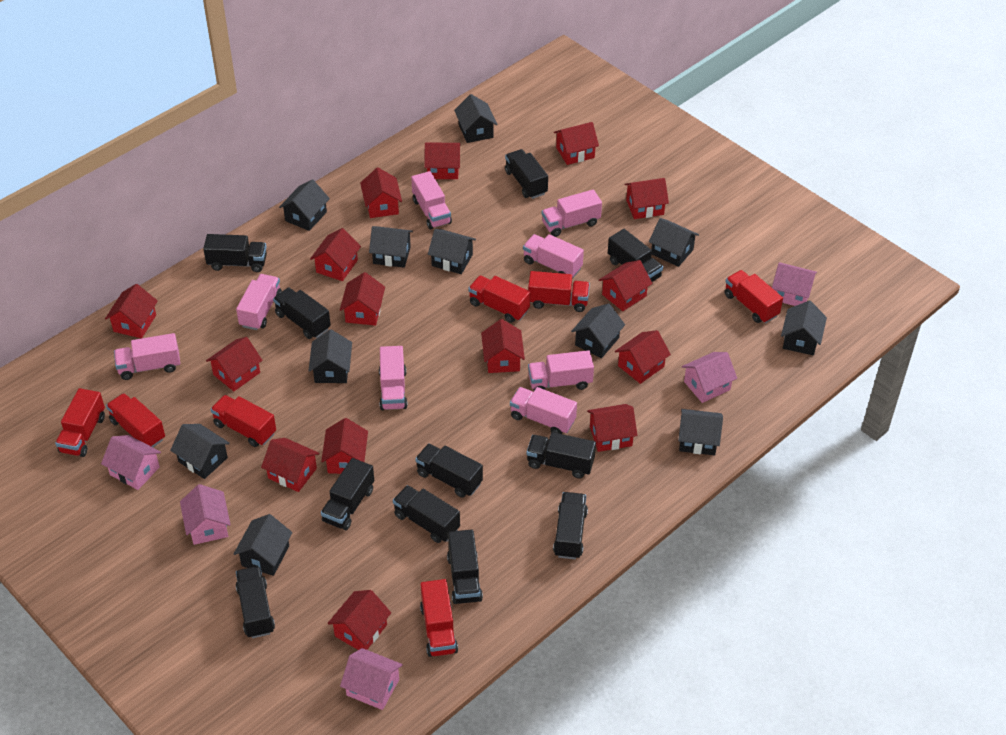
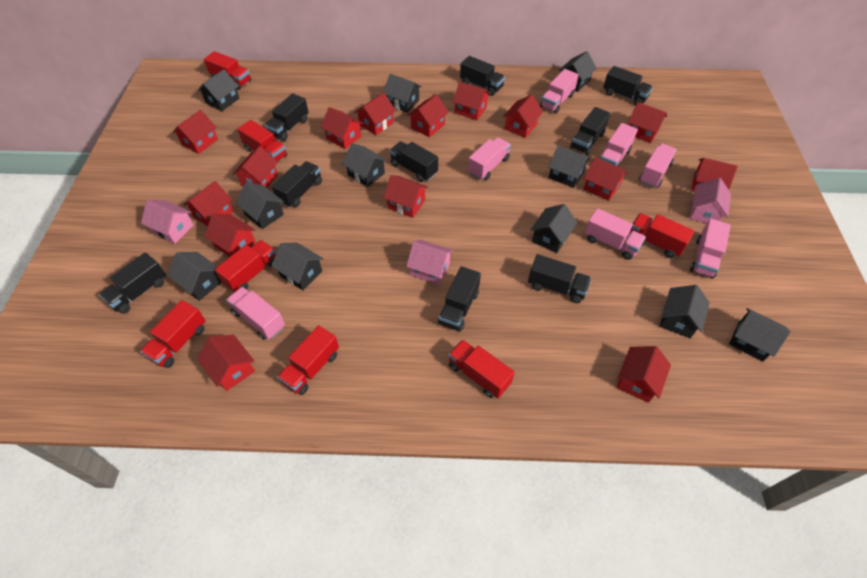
black truck: [203,234,267,272] [236,566,275,638] [273,288,331,339] [321,458,374,530] [393,485,460,543] [415,443,483,498] [447,530,483,604] [505,149,548,199] [526,432,596,478] [553,492,588,559] [608,229,663,282] = 11 -> [99,252,166,314] [265,93,309,141] [272,161,322,208] [389,141,438,182] [438,266,481,331] [460,56,505,96] [528,254,592,303] [570,107,611,155] [603,66,653,106] = 9
pink house: [101,435,161,490] [180,484,231,545] [340,648,403,710] [682,352,737,403] [772,262,817,306] = 5 -> [141,200,194,244] [406,240,453,285] [689,178,731,223] = 3
pink truck: [114,333,180,380] [236,274,282,330] [379,346,408,410] [411,171,452,229] [510,387,577,434] [523,234,584,278] [528,350,594,391] [542,190,602,237] = 8 -> [226,287,285,340] [468,137,511,180] [540,69,579,113] [584,208,646,260] [599,123,638,167] [639,143,677,188] [690,219,731,279] = 7

